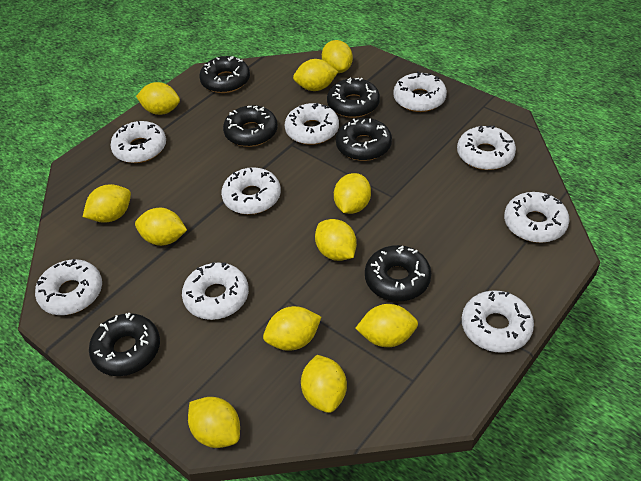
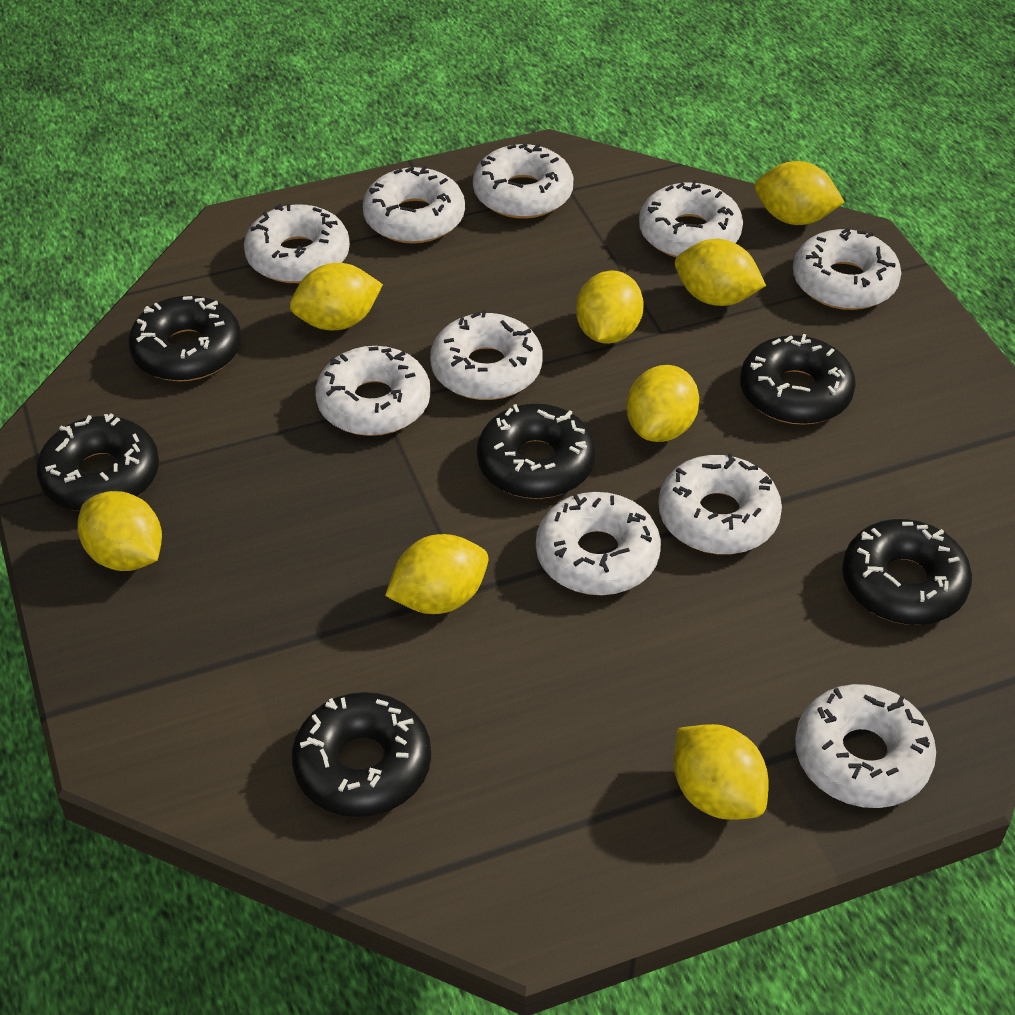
white donut: [35,259,102,315] [110,121,166,163] [182,262,249,320] [221,167,281,215] [285,103,339,145] [393,71,447,112] [457,125,516,170] [462,290,534,353] [504,192,570,243] = 9 -> [244,204,350,283] [316,346,431,436] [363,166,465,244] [430,310,543,400] [473,144,573,219] [536,492,661,595] [639,180,743,257] [658,453,782,554] [793,228,901,310] [795,684,936,808] = 10
yellow lemon: [83,184,131,223] [135,208,187,246] [136,82,180,115] [188,397,240,448] [263,306,321,351] [293,59,338,91] [301,355,347,413] [315,219,357,261] [322,40,353,73] [334,173,371,214] [355,304,418,347] = 11 -> [77,491,162,571] [290,263,383,330] [385,534,489,614] [576,270,644,344] [626,365,699,442] [674,724,769,820] [675,239,766,306] [755,161,845,225] = 8

